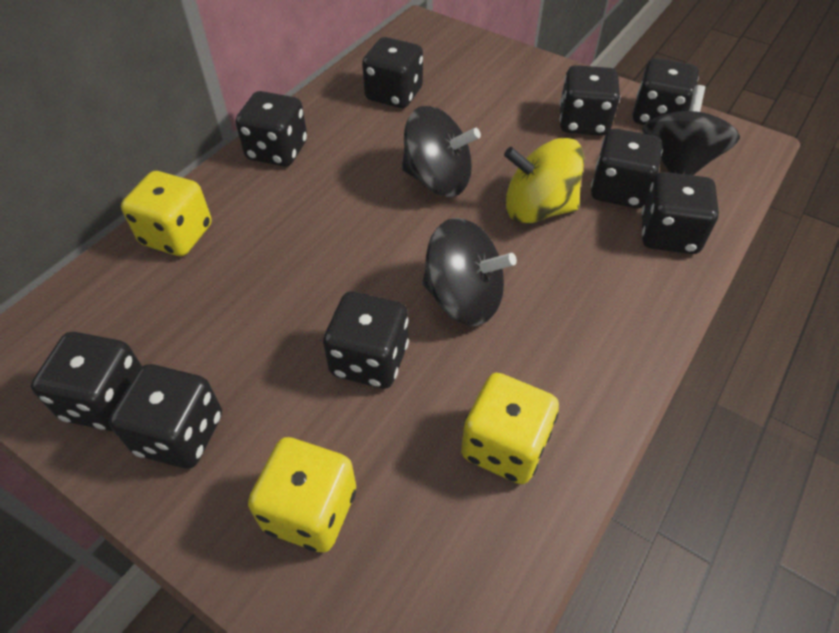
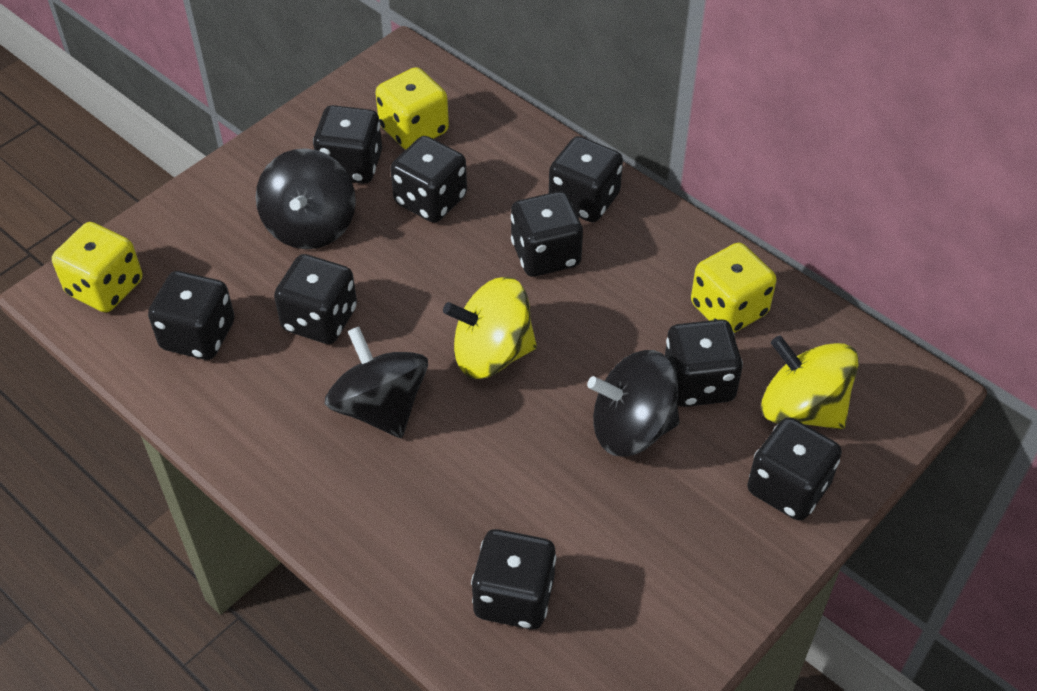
yellow spinning top: [504,138,585,224] = 1 -> [443,277,537,379] [761,336,859,429] = 2

